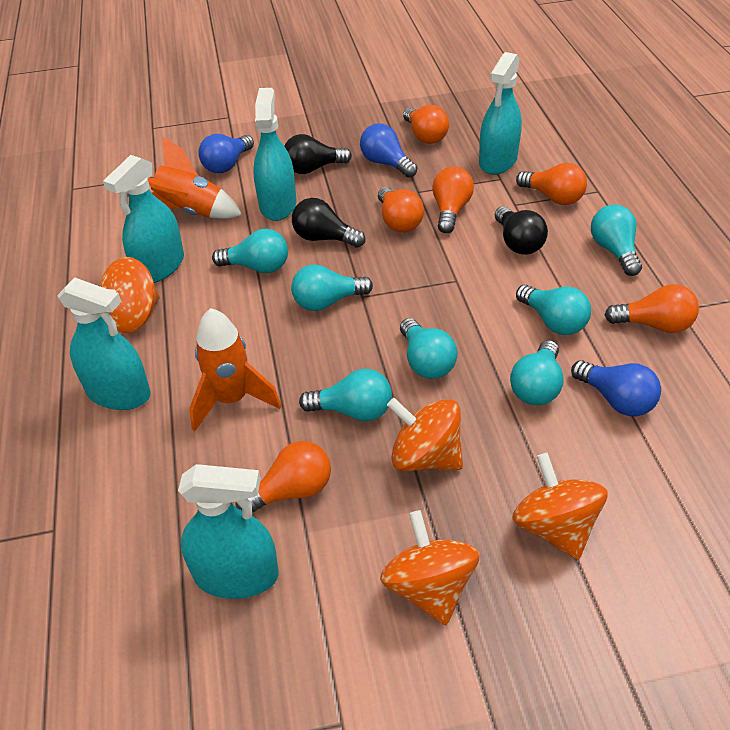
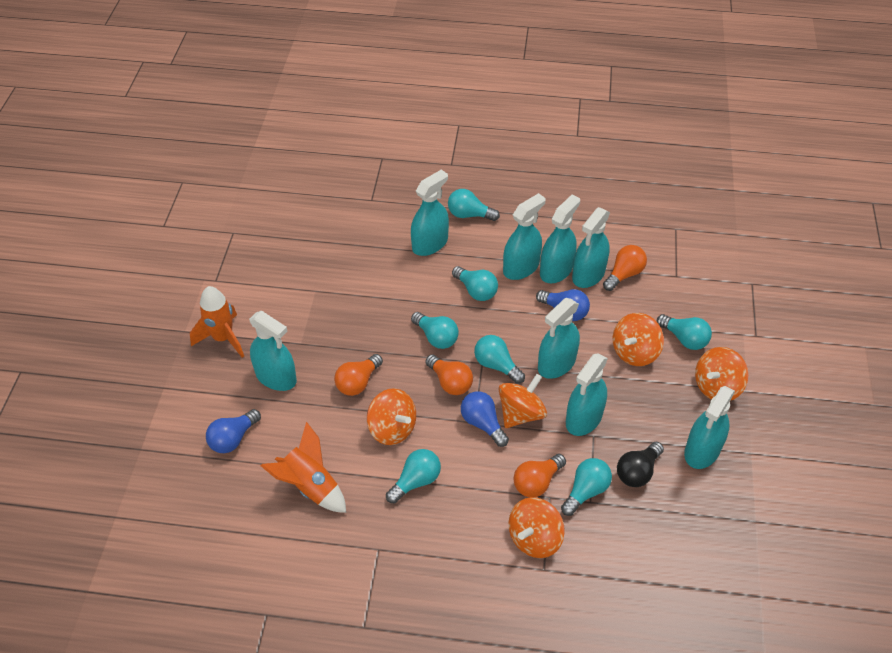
black light bulb: [284,134,352,174] [292,198,365,247] [495,206,548,255] = 3 -> [617,442,664,487] = 1
orange light bulb: [235,441,331,512] [378,187,424,232] [403,105,449,144] [432,167,474,233] [516,163,587,205] [605,284,699,333] = 6 -> [334,354,383,396] [425,354,473,395] [514,454,566,497] [603,245,647,291] = 4
orange spinning top: [99,257,160,333] [380,510,480,625] [387,398,463,471] [512,453,608,560] = 4 -> [367,388,416,445] [498,374,547,428] [509,497,565,558] [613,313,664,366] [695,347,748,401] = 5
turquoise spray bottle: [57,278,151,410] [103,155,184,283] [178,464,279,599] [253,88,296,221] [479,52,522,175] = 5 -> [249,311,297,391] [411,170,449,256] [503,193,545,280] [538,298,580,379] [540,195,580,283] [566,353,608,436] [572,207,610,288] [684,386,735,469] = 8

